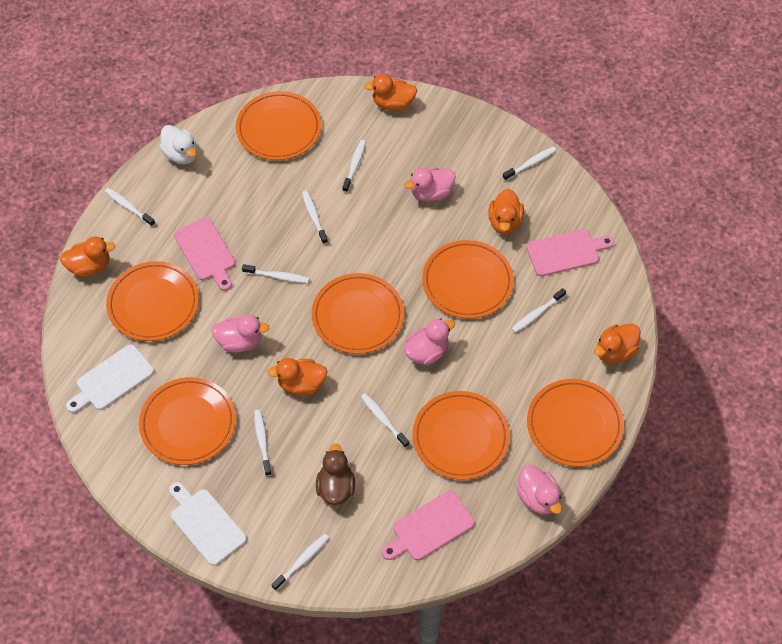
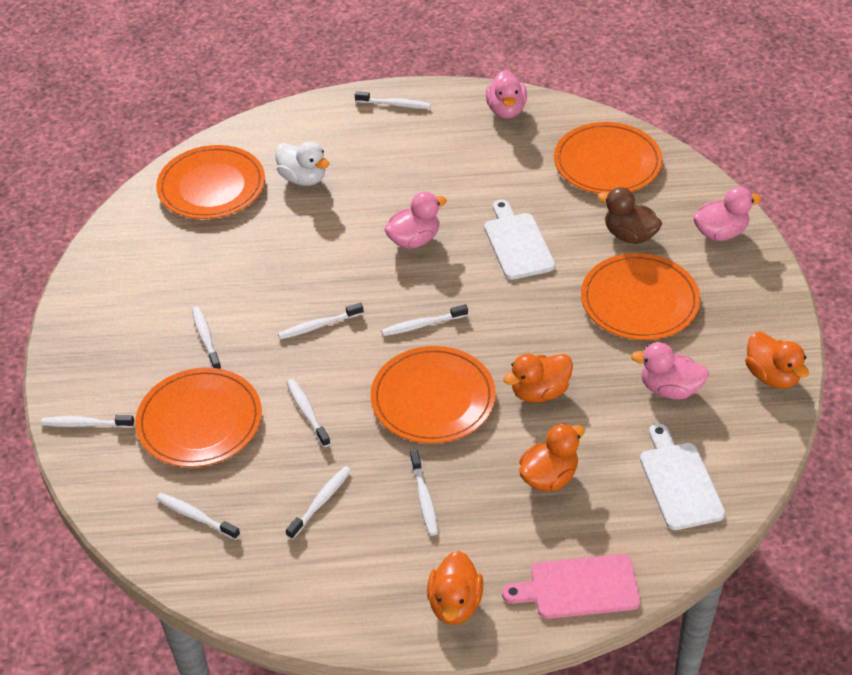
orange duck: [60,237,115,277] [267,358,327,395] [364,74,417,111] [488,189,524,234] [594,323,640,363] = 5 -> [427,551,483,625] [503,354,573,403] [519,423,585,491] [745,332,809,389] = 4
orange plate: [106,261,199,341] [139,377,236,465] [236,91,321,160] [311,273,404,354] [412,391,510,480] [422,240,514,319] [527,379,624,467] = 7 -> [135,368,262,467] [156,145,265,219] [371,346,496,444] [554,122,663,194] [581,253,700,340] = 5
pink cutting board: [174,217,235,291] [382,491,474,560] [526,229,614,276] = 3 -> [502,554,640,619] = 1

